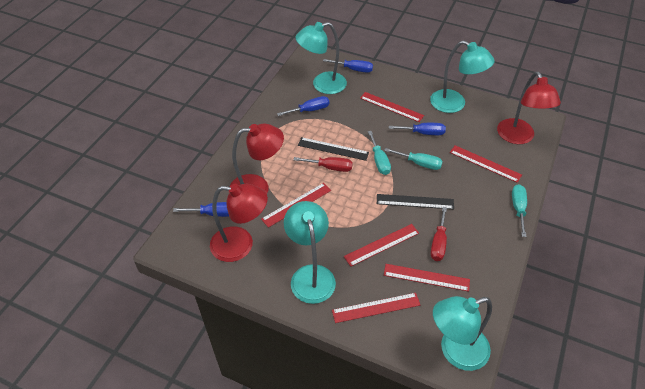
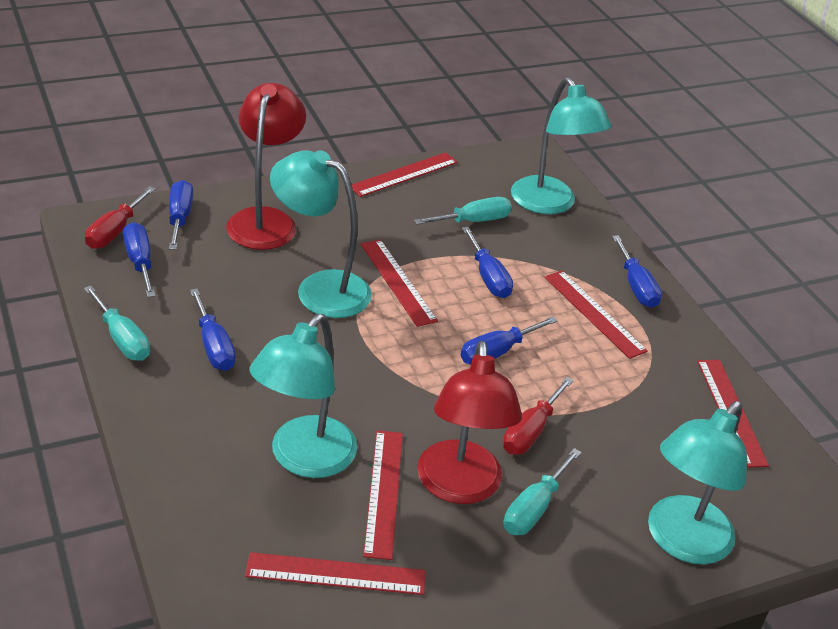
black ruler: [298,137,369,161] [377,194,454,209] = 2 -> none = 0
blue screwdriver: [173,202,229,217] [277,96,329,116] [323,59,373,73] [389,123,446,135] = 4 -> [123,222,156,297] [169,180,193,250] [190,289,236,371] [461,316,558,365] [462,227,513,298] [612,235,662,308] = 6
red lamp: [210,184,268,262] [229,123,284,194] [497,72,561,144] = 3 -> [226,83,306,250] [417,341,522,504] = 2

